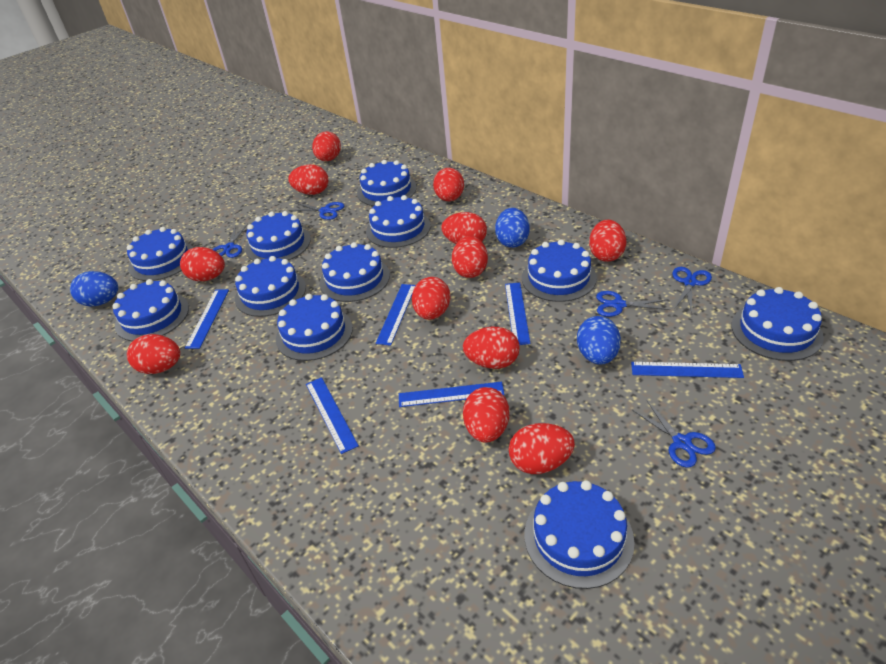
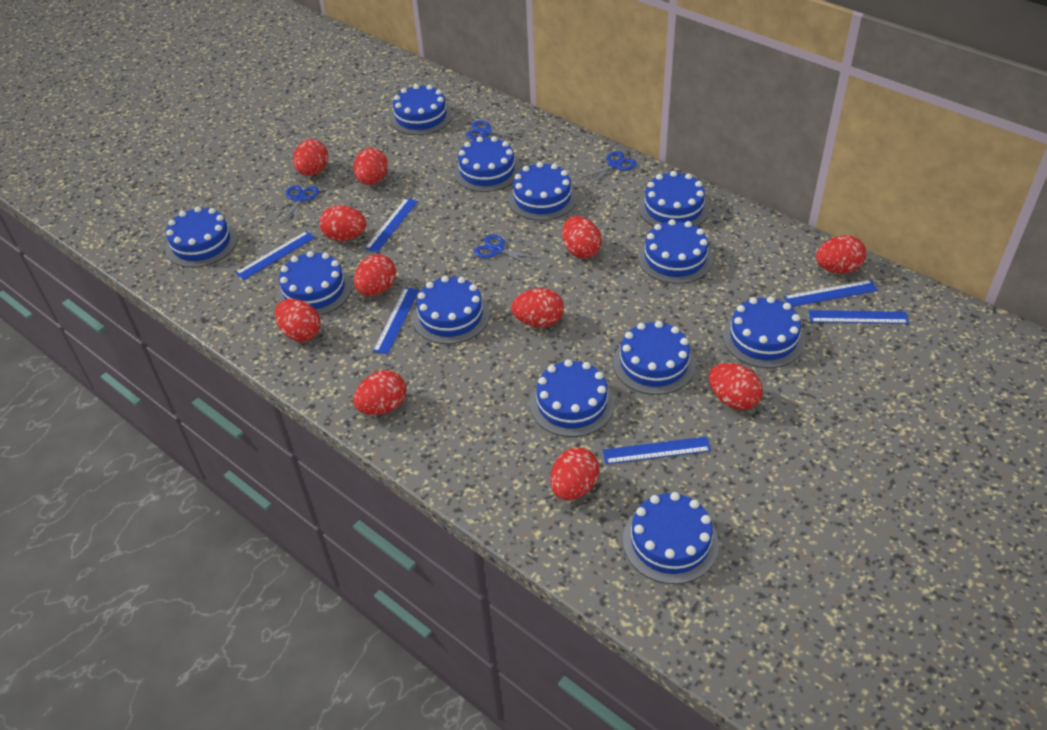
blue cake: [112,279,189,341] [127,227,193,281] [235,256,306,317] [246,211,311,261] [276,294,353,361] [320,242,390,302] [357,160,417,206] [366,195,431,248] [522,239,597,302] [525,480,634,589] [732,287,824,361] = 11 -> [165,206,237,268] [277,251,352,315] [390,84,452,135] [412,276,490,344] [454,136,521,192] [508,162,577,221] [530,359,614,437] [613,321,696,395] [623,492,719,584] [638,171,710,226] [638,219,713,284] [723,296,805,368] = 12
blue egg: [70,271,118,306] [495,208,530,248] [577,316,621,365] = 3 -> none = 0
blue scissors: [213,224,248,258] [289,202,344,220] [596,291,670,317] [632,400,716,468] [672,267,712,314] = 5 -> [281,185,319,224] [466,121,523,140] [474,234,540,267] [581,151,637,186] = 4
red egg: [127,334,180,374] [180,247,225,281] [288,164,328,195] [312,131,341,161] [412,277,451,320] [433,168,464,201] [441,212,487,244] [452,236,488,278] [463,327,520,369] [463,387,509,443] [509,423,575,474] [589,220,626,262] = 12 -> [275,299,321,342] [293,139,328,176] [320,205,366,241] [353,370,407,415] [354,148,388,185] [354,254,396,296] [511,288,564,327] [550,447,599,500] [562,216,602,259] [709,363,763,410] [816,235,866,274] = 11

